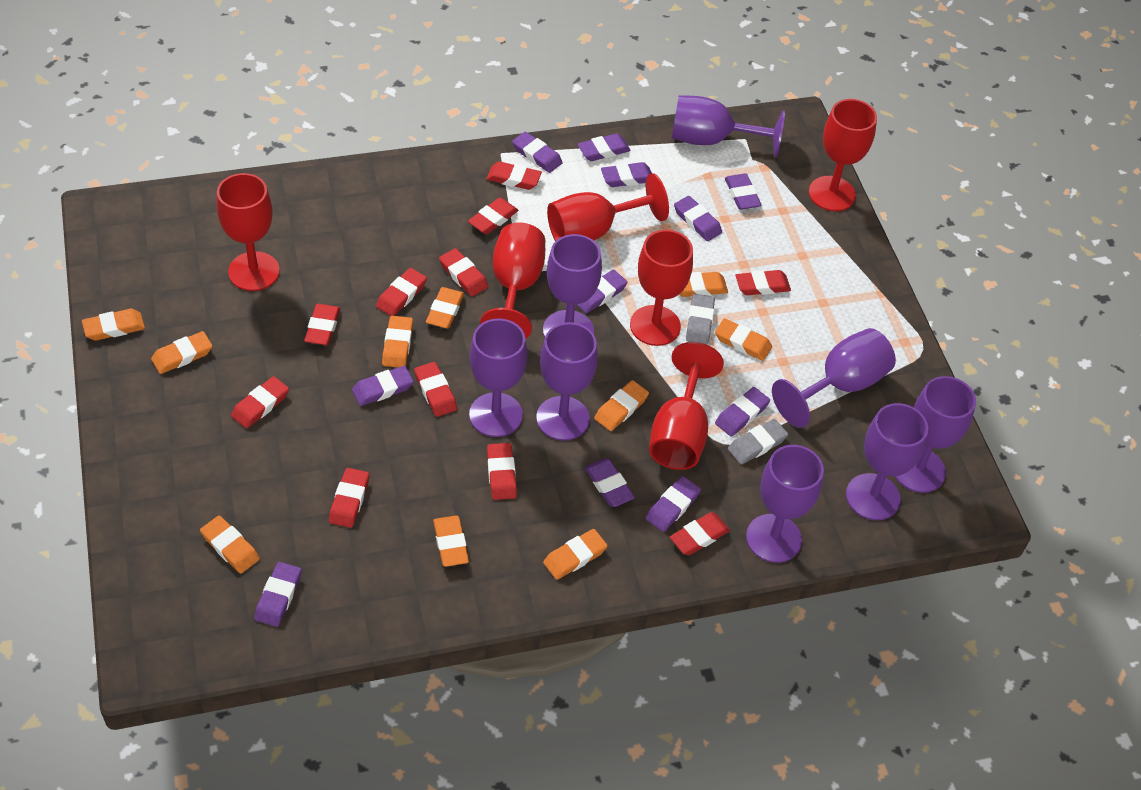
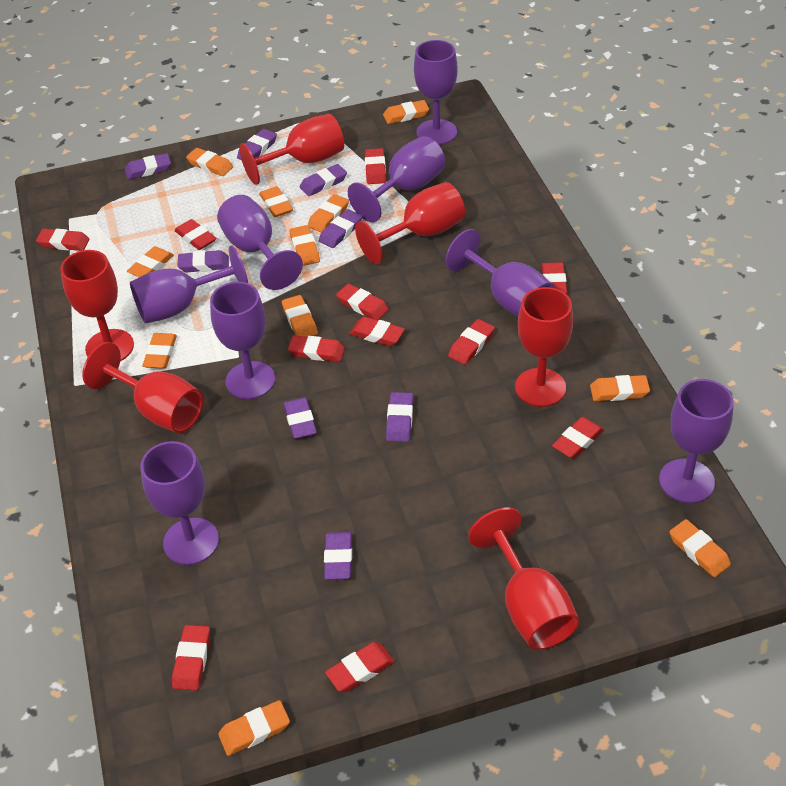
grey eraser: [686,294,715,345] [728,419,788,464] = 2 -> none = 0
orange eraser: [82,309,145,341] [151,331,212,374] [200,516,260,574] [382,316,413,367] [426,287,464,329] [433,515,469,567] [543,529,608,580] [594,380,649,431] [679,272,728,297] [715,318,772,361] = 10 -> [127,246,174,277] [142,333,177,369] [186,148,233,176] [218,700,290,756] [259,186,293,217] [282,295,318,337] [289,225,320,266] [308,194,349,232] [383,100,429,124] [590,375,650,401] [670,519,731,577] = 11
purple eraser: [254,562,302,627] [352,366,414,406] [512,132,563,173] [576,270,627,313] [578,133,631,161] [585,459,635,507] [601,162,652,187] [645,476,701,532] [674,196,722,241] [715,387,770,437] [725,173,761,210] = 11 -> [125,153,171,180] [178,250,229,272] [237,129,277,160] [284,398,317,439] [300,164,347,196] [319,209,362,248] [324,532,352,580] [386,392,413,442] = 8

